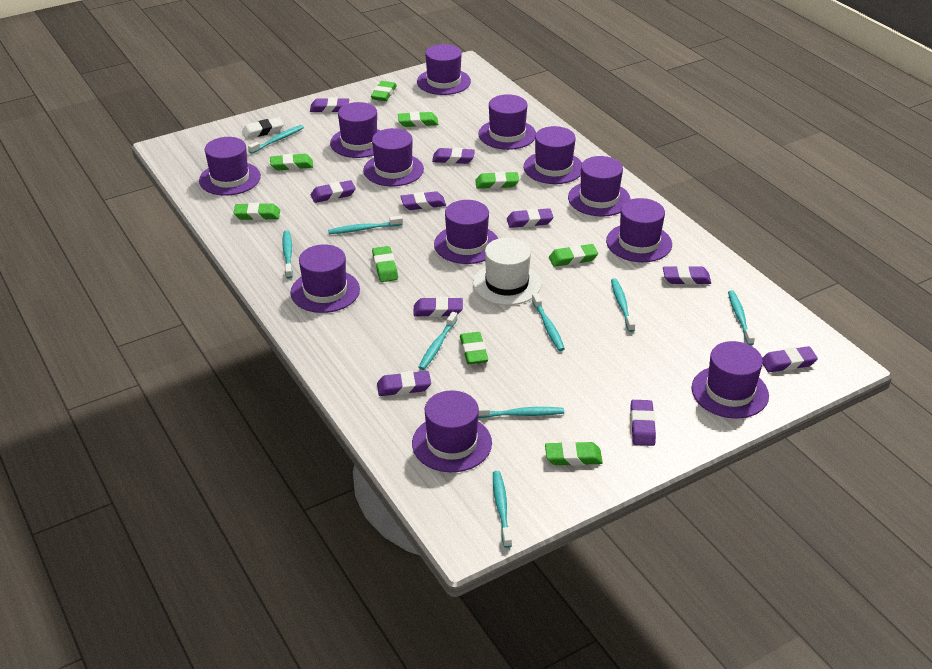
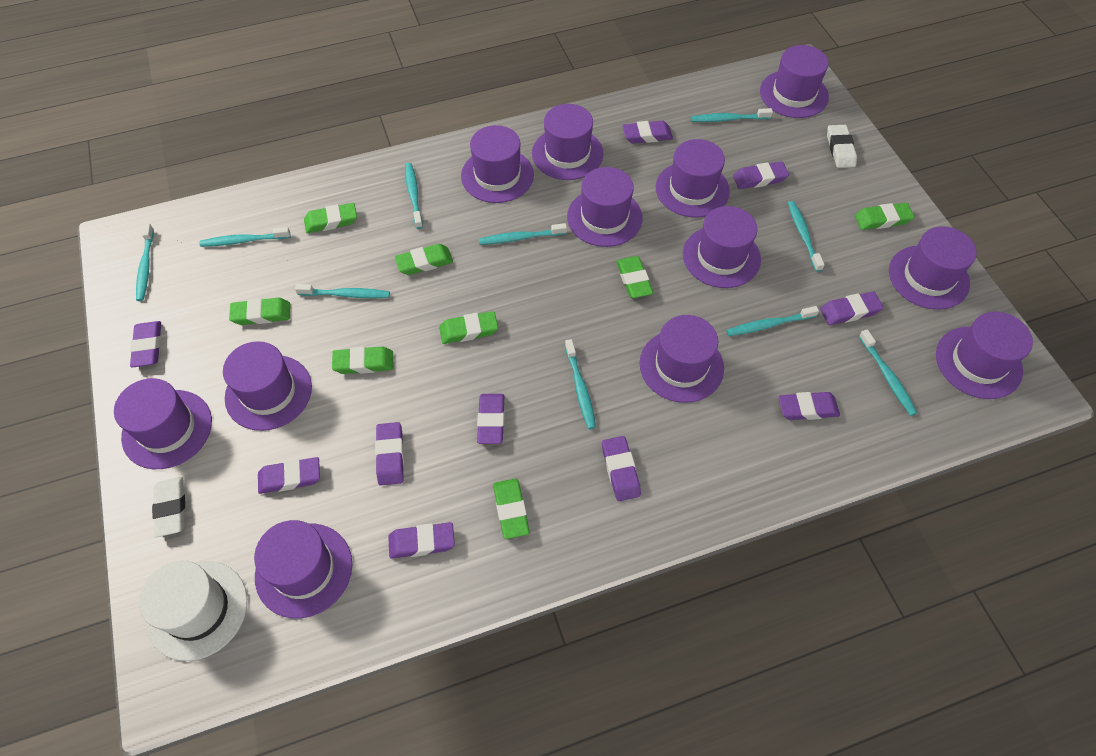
green eraser: [234,203,280,220] [270,154,313,171] [371,81,397,101] [372,246,398,282] [398,112,438,127] [460,332,488,364] [475,171,519,189] [545,441,603,466] [549,244,598,267] = 9 -> [229,298,290,325] [304,203,357,233] [332,347,393,374] [395,244,453,275] [439,311,498,344] [493,479,530,539] [616,256,653,298] [855,203,914,230] = 8
turquoise toothbrush: [248,125,304,154] [282,230,293,279] [328,216,403,234] [418,312,458,370] [478,406,564,418] [493,471,512,548] [532,293,565,351] [611,278,635,332] [728,290,755,345] = 9 -> [136,223,154,301] [199,227,291,247] [295,284,390,298] [405,163,423,229] [479,223,567,245] [565,339,596,429] [691,108,773,122] [726,306,819,336] [788,201,825,272] [859,329,917,416] = 10
white eraser: [242,117,284,139] = 1 -> [152,477,185,537] [827,125,857,168] = 2

